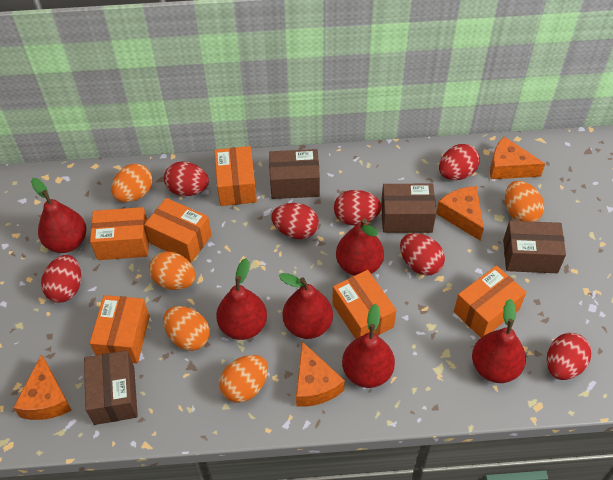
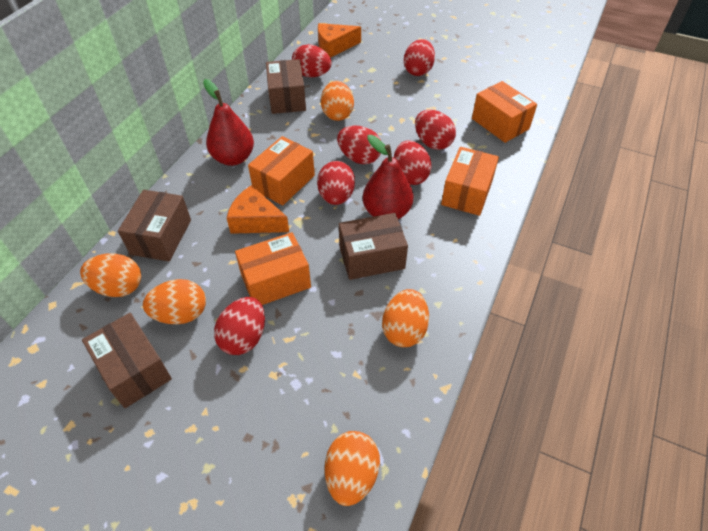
orange box: [90,207,149,260] [90,295,150,364] [144,198,212,262] [214,146,257,206] [332,270,396,339] [454,265,526,338] = 6 -> [235,232,311,305] [248,136,315,206] [441,147,499,216] [472,81,537,143] = 4
orange cheese: [13,354,72,420] [296,342,345,406] [436,186,484,241] [490,137,545,179] = 4 -> [227,185,289,234] [318,23,361,58] = 2
red pear: [31,178,87,253] [216,258,267,340] [279,273,333,339] [336,218,384,276] [342,304,395,388] [472,299,526,383] = 6 -> [203,79,254,166] [363,135,414,219] = 2

